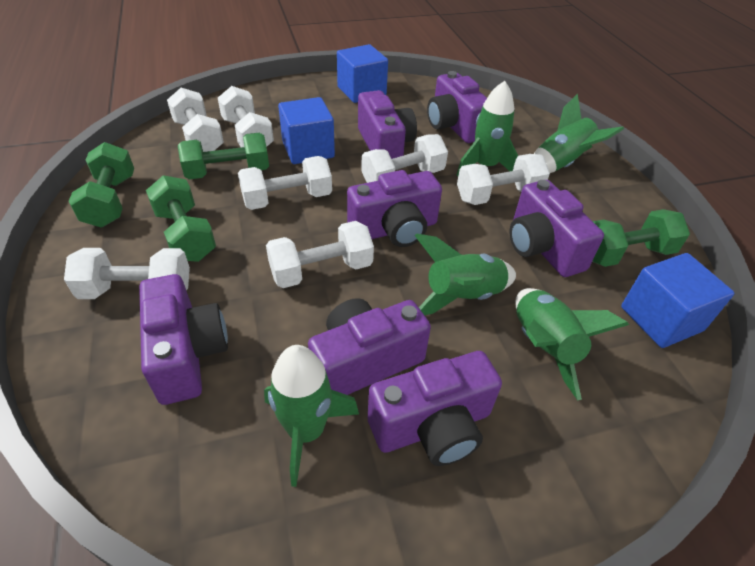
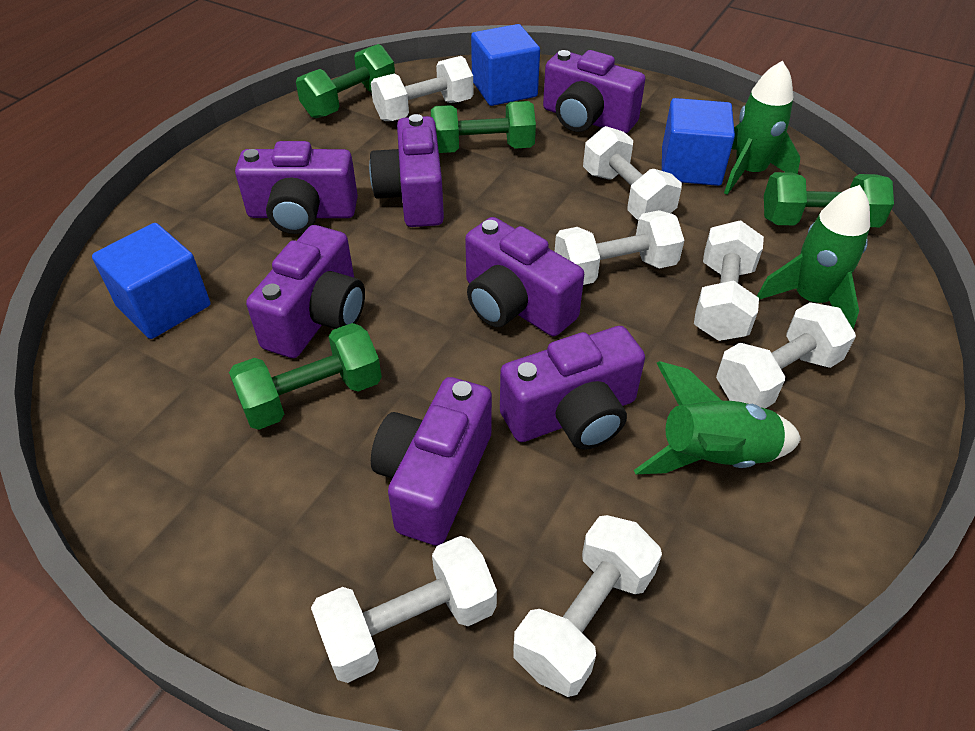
green rocket: [264,345,359,487] [414,234,516,315] [457,81,518,176] [515,288,629,401] [534,94,624,173] = 5 -> [634,361,801,474] [724,61,800,195] [757,185,870,329] = 3

